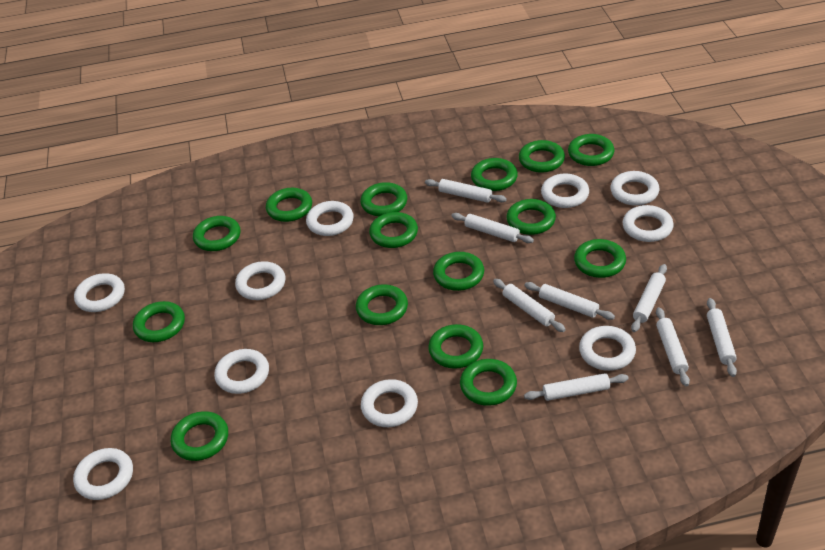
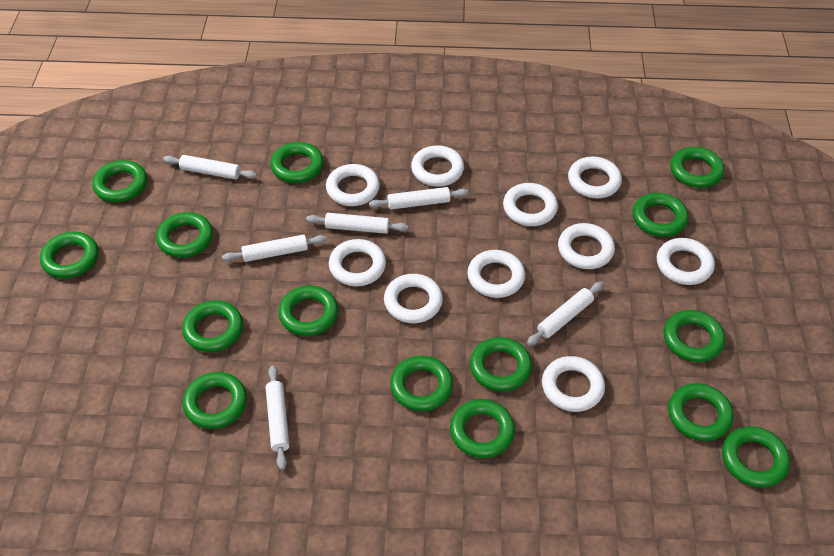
white rolling pin: [425,179,507,203] [451,213,534,243] [493,279,566,332] [524,282,615,320] [524,373,629,401] [631,264,667,332] [656,307,690,386] [707,298,737,377] = 8 -> [163,155,257,180] [222,235,327,262] [266,365,290,470] [306,213,408,234] [369,187,469,210] [527,282,603,346] = 6

